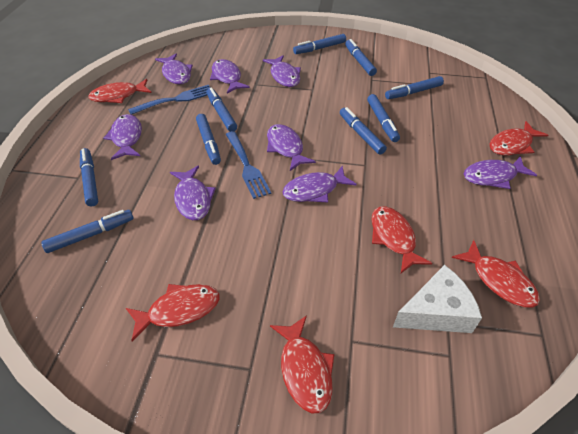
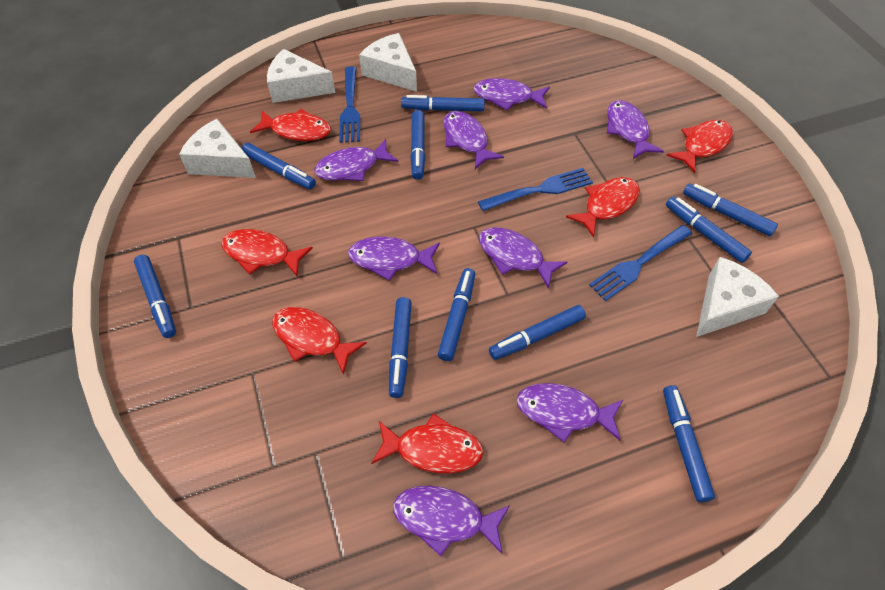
blue fork: [128,85,211,115] [226,131,271,199] = 2 -> [339,66,360,143] [478,168,593,211] [589,225,692,301] = 3
blue marker: [41,210,134,253] [80,148,98,207] [196,114,221,165] [206,87,237,132] [293,34,346,54] [340,107,387,154] [345,39,377,76] [367,94,400,142] [385,76,444,99] = 9 -> [134,255,176,338] [241,143,316,189] [389,297,412,398] [401,95,485,111] [410,110,425,180] [438,268,475,361] [489,305,586,360] [663,385,715,502] [666,197,752,263] [683,184,778,236] = 10
white cheese: [393,265,482,333] = 1 -> [179,119,256,178] [267,49,335,103] [359,33,417,92] [696,257,779,337] = 4

